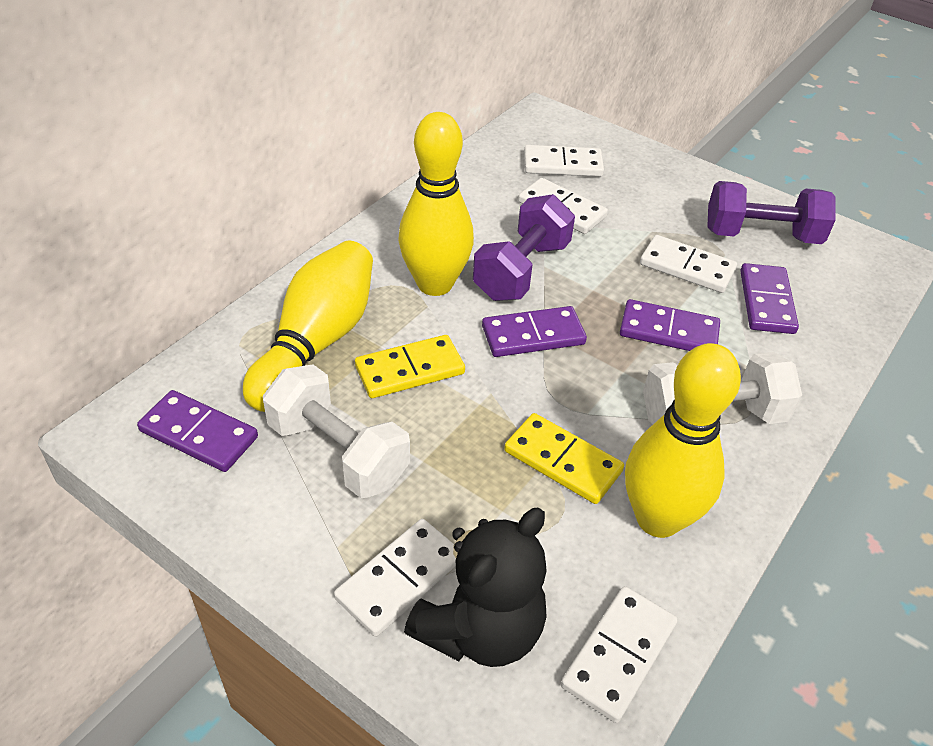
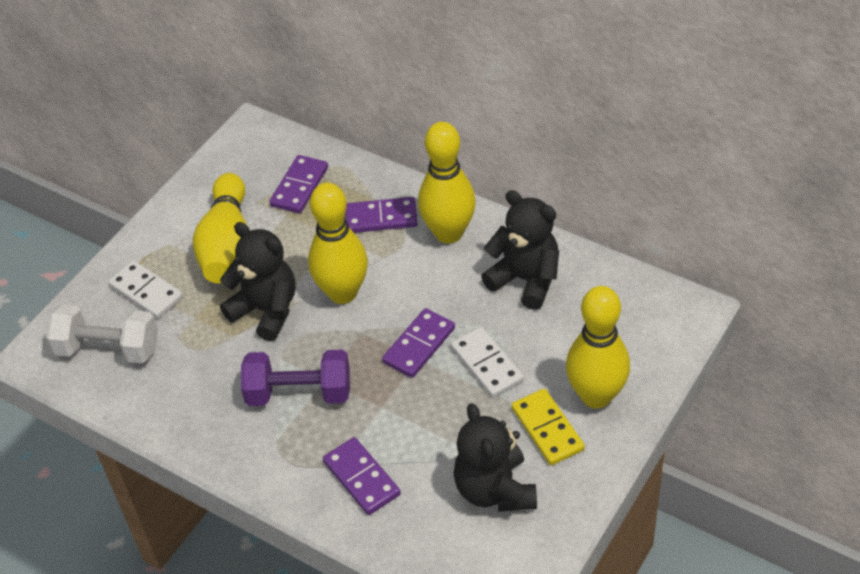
black teddy bear: [404,508,547,667] = 1 -> [220,222,295,341] [453,403,537,512] [481,190,559,310] = 3
purple dumbbell: [473,194,575,301] [707,181,836,244] = 2 -> [241,349,350,406] = 1
white domino: [334,519,456,637] [518,178,608,234] [524,145,604,177] [561,586,678,723] [640,235,737,293] = 5 -> [108,260,183,319] [451,327,524,398] = 2
white dumbbell: [263,364,410,498] [643,352,802,424] = 2 -> [46,304,158,363] = 1
yellow bowling pin: [243,241,373,412] [398,112,474,296] [625,343,741,538] = 3 -> [193,173,247,283] [308,183,368,304] [418,122,476,244] [566,286,630,409] = 4
yellow domino: [355,335,465,398] [504,413,624,504] = 2 -> [512,389,585,465] = 1

